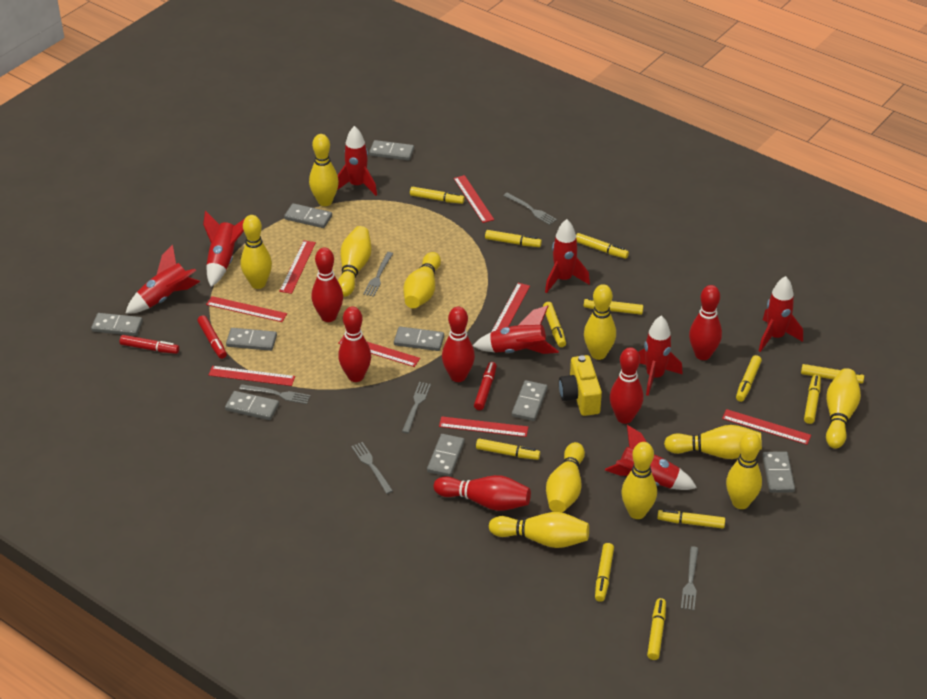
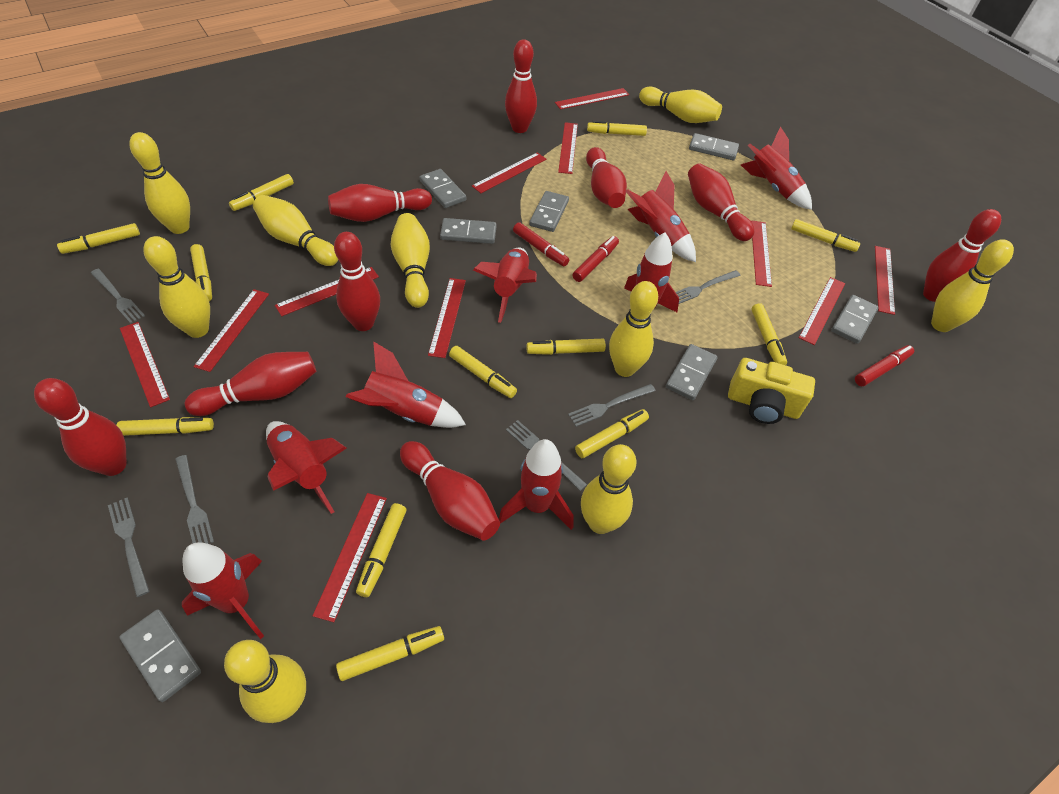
grey domino: [91,313,143,336] [225,391,279,420] [226,328,277,351] [284,203,332,228] [369,140,414,161] [394,326,444,351] [427,434,465,477] [512,380,548,421] [762,451,795,493] = 9 -> [120,609,201,702] [420,169,466,208] [440,218,497,244] [529,191,569,232] [666,344,717,400] [689,133,739,160] [831,295,879,344] = 7
red bowling pin: [311,247,343,322] [338,307,371,382] [434,475,531,511] [442,307,475,382] [610,347,643,424] [689,285,722,360] = 6 -> [34,378,127,476] [185,352,316,416] [328,184,432,222] [334,232,380,331] [400,441,500,540] [505,39,537,133] [586,147,627,208] [688,163,754,241] [923,209,1001,302] = 9
red ruler: [206,296,287,322] [209,366,295,386] [279,240,316,294] [338,335,420,367] [439,416,528,437] [454,175,494,223] [491,283,530,332] [722,409,811,445] = 8 -> [120,322,170,407] [193,289,269,372] [275,267,379,316] [313,493,387,622] [428,278,466,358] [472,152,546,193] [555,88,629,109] [558,122,578,174] [751,220,772,287] [799,277,845,345] [875,246,895,315] = 11
yellow bowling pin: [241,215,272,289] [309,134,339,206] [338,226,371,297] [403,252,441,308] [489,512,589,548] [546,442,585,513] [584,284,616,360] [621,442,657,519] [664,425,762,459] [726,432,762,509] [826,368,861,449] = 11 -> [129,132,190,234] [143,236,210,338] [224,640,306,723] [253,195,338,266] [391,213,430,308] [581,444,637,534] [609,281,658,377] [639,86,722,123] [931,239,1014,332] = 9

